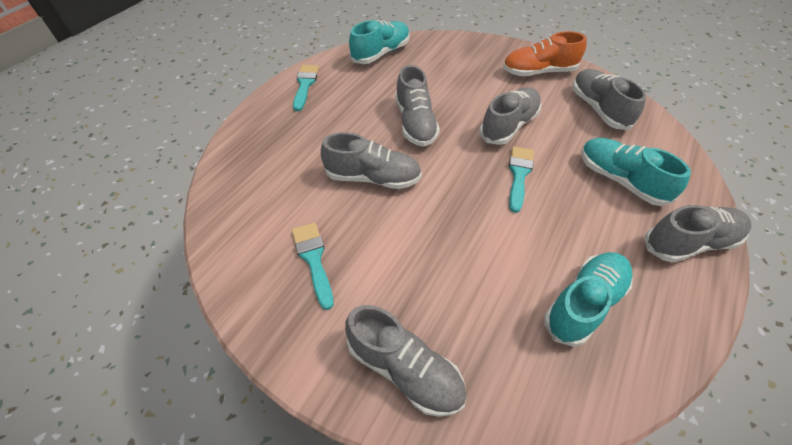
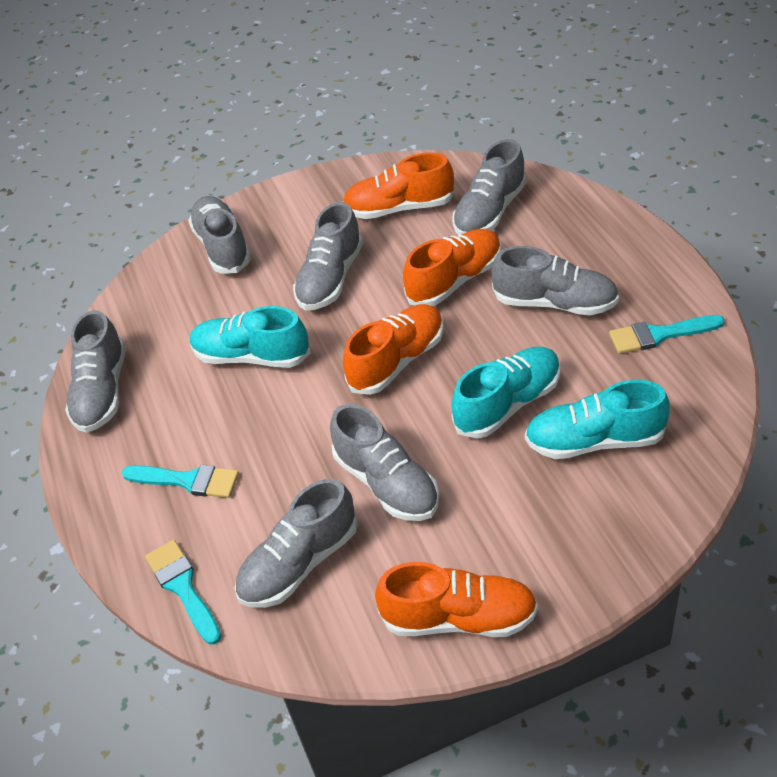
grey shoe: [321,132,422,189] [345,305,467,417] [395,65,440,147] [480,87,541,145] [572,69,646,130] [644,205,752,262] = 6 -> [65,310,126,433] [188,196,251,274] [234,479,358,608] [293,202,363,311] [330,404,439,521] [452,139,527,235] [492,246,619,315] = 7
orange shoe: [503,31,587,76] = 1 -> [343,153,455,219] [343,304,443,395] [375,562,538,637] [403,229,501,306] = 4

